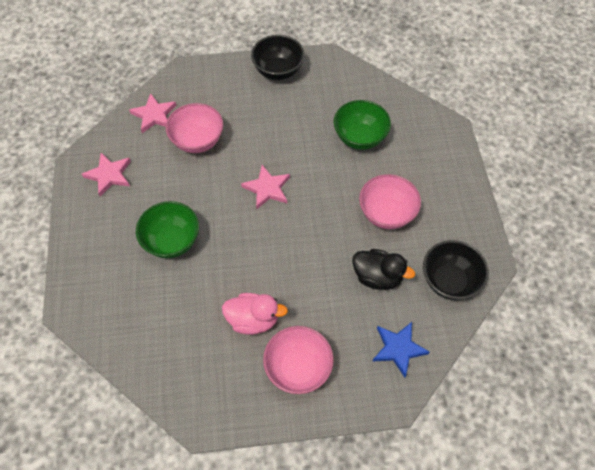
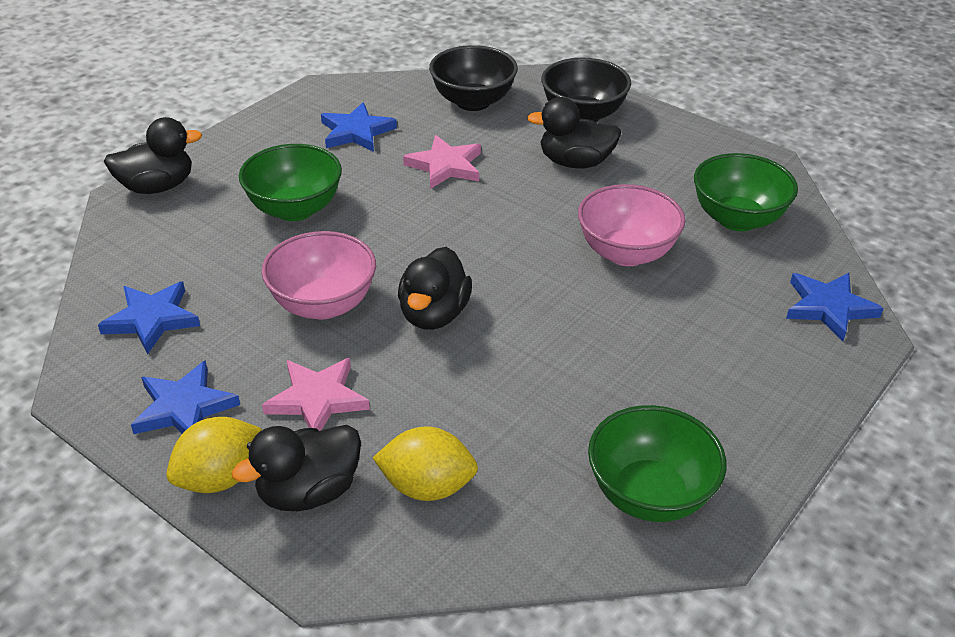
black duck: [352,249,415,290] = 1 -> [104,117,202,194] [232,425,361,511] [398,247,472,330] [527,97,622,168] = 4
blue star: [372,322,430,378] = 1 -> [98,281,200,354] [131,360,240,434] [321,102,397,152] [786,273,884,341] = 4
green bowl: [136,201,199,258] [334,100,391,150] = 2 -> [239,144,342,221] [588,405,726,522] [694,153,798,231] = 3
pink bowl: [166,103,223,153] [263,326,334,394] [359,174,421,229] = 3 -> [261,231,376,319] [578,184,685,266] = 2
pink duck: [222,293,288,335] = 1 -> none = 0
pink star: [82,153,131,196] [129,93,177,133] [241,165,290,209] = 3 -> [262,358,370,431] [403,135,481,189] = 2
yellow lemon: none = 0 -> [166,417,262,493] [373,427,478,501] = 2

